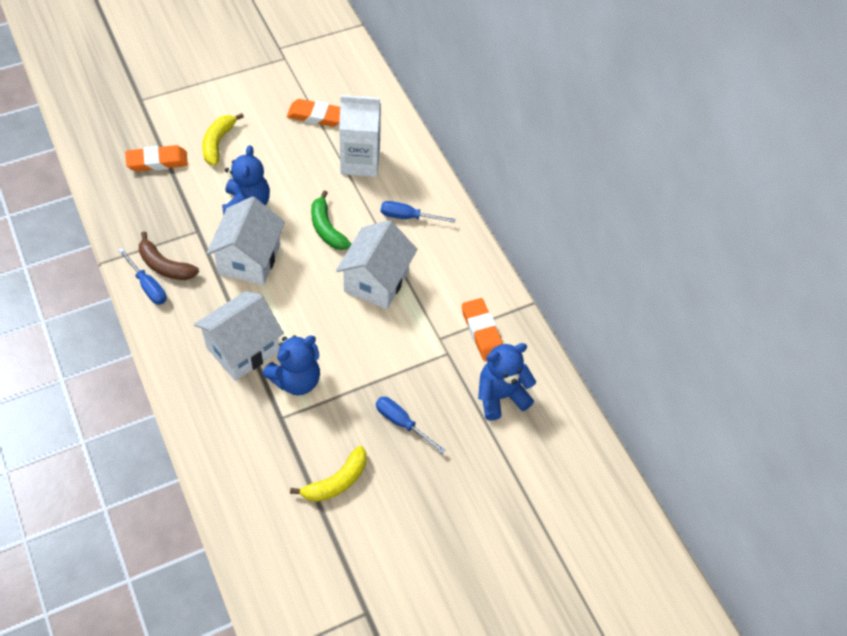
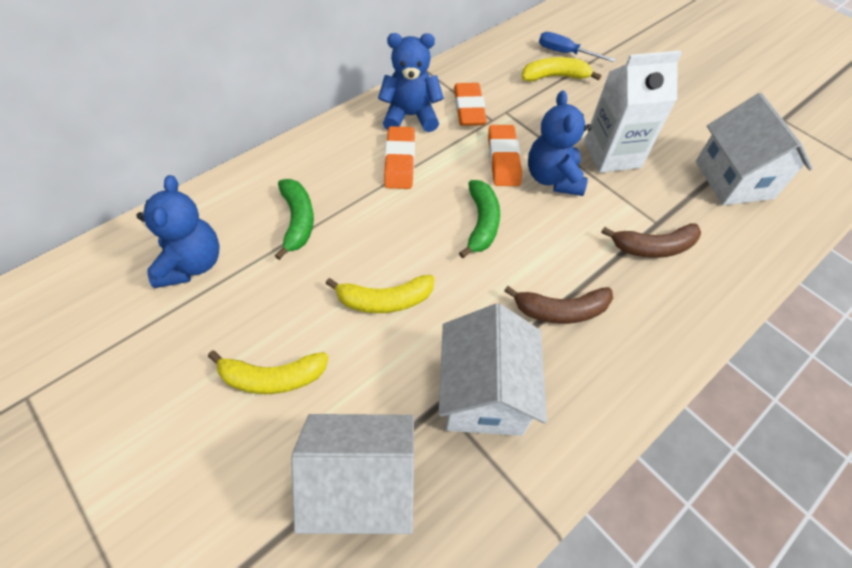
blue screwdriver: [118,248,167,305] [376,397,446,454] [381,201,456,223] = 3 -> [539,32,616,62] = 1
brown banana: [139,231,199,280] = 1 -> [504,286,613,324] [601,223,701,258] = 2
green banana: [311,190,351,250] = 1 -> [275,179,314,260] [459,180,500,258] = 2
yellow banana: [202,113,244,166] [290,446,366,502] = 2 -> [208,351,328,394] [326,275,434,313] [522,57,601,82] = 3

